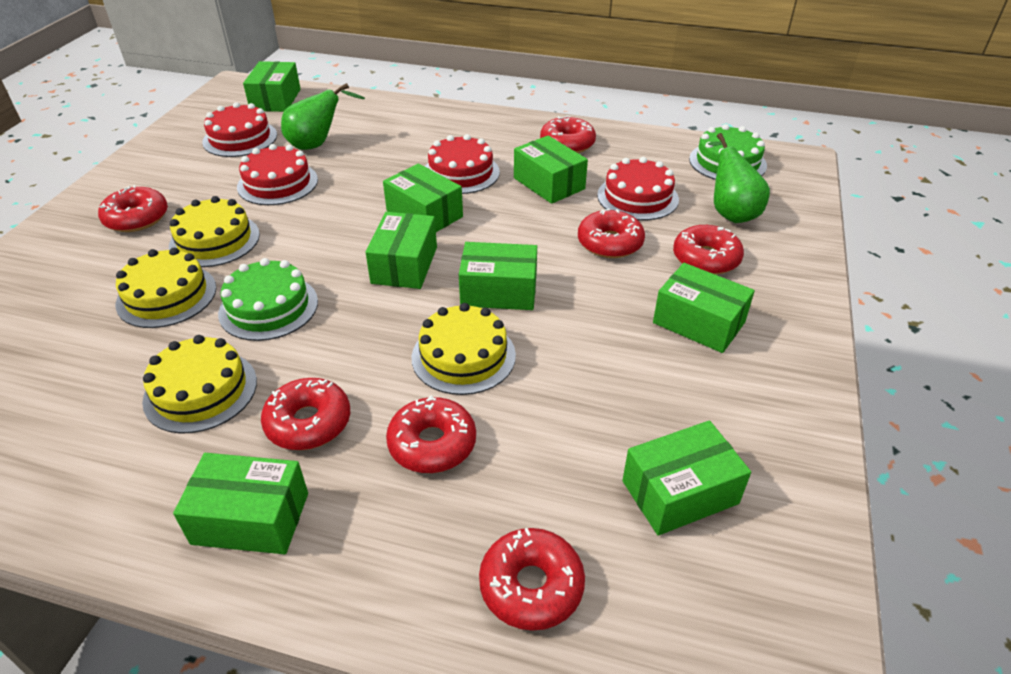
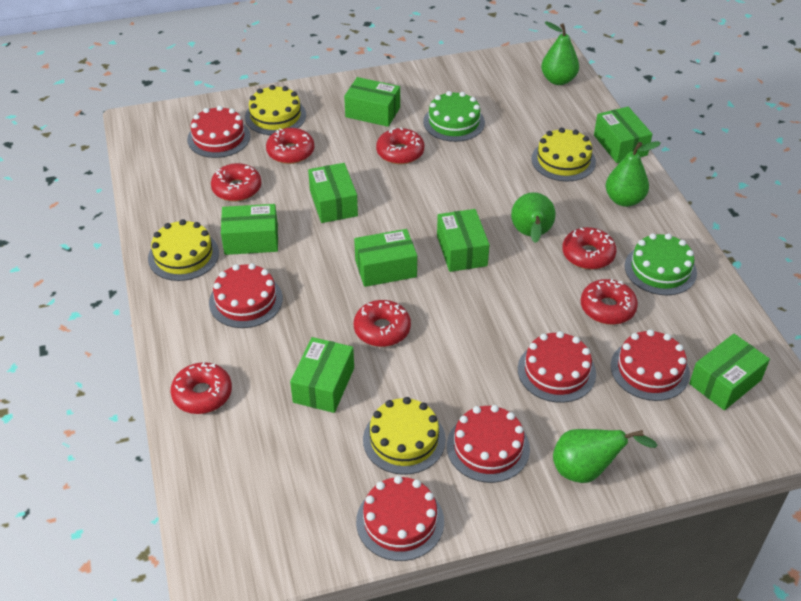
green pear: [281,83,365,150] [708,133,770,223] = 2 -> [511,192,556,243] [541,21,579,85] [553,429,658,483] [606,141,661,207] = 4
red cake: [202,102,277,157] [237,144,318,205] [425,134,500,194] [597,157,679,220] = 4 -> [187,106,250,158] [209,263,283,328] [356,476,444,561] [447,405,530,483] [518,331,596,403] [611,329,690,401] = 6

